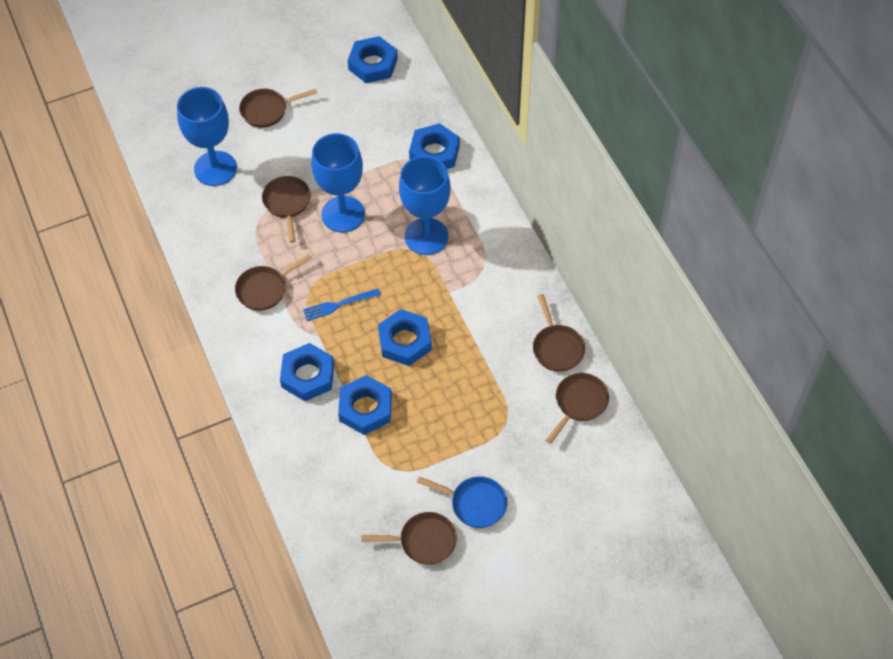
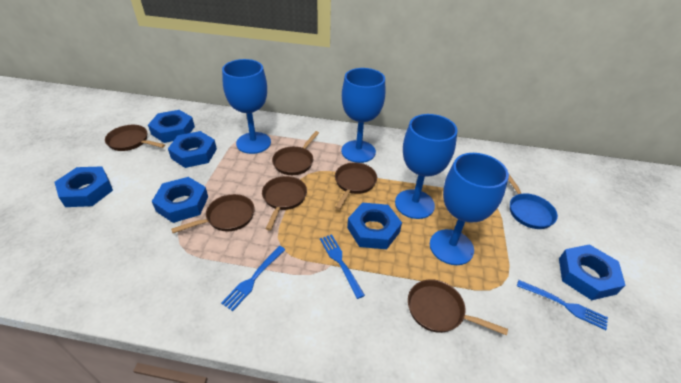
blue fork: [303,289,381,321] = 1 -> [221,246,285,311] [320,234,365,299] [517,280,608,330] = 3
blue goblet: [177,87,237,186] [311,133,365,232] [399,156,451,255] = 3 -> [222,59,271,154] [341,68,385,163] [395,114,458,219] [430,153,509,265] = 4
blue nut: [280,343,334,401] [338,375,392,435] [348,36,398,83] [378,309,432,366] [409,123,460,169] = 5 -> [54,166,113,207] [148,110,195,143] [152,177,208,223] [168,131,217,168] [347,203,402,249] [559,244,626,300] = 6

